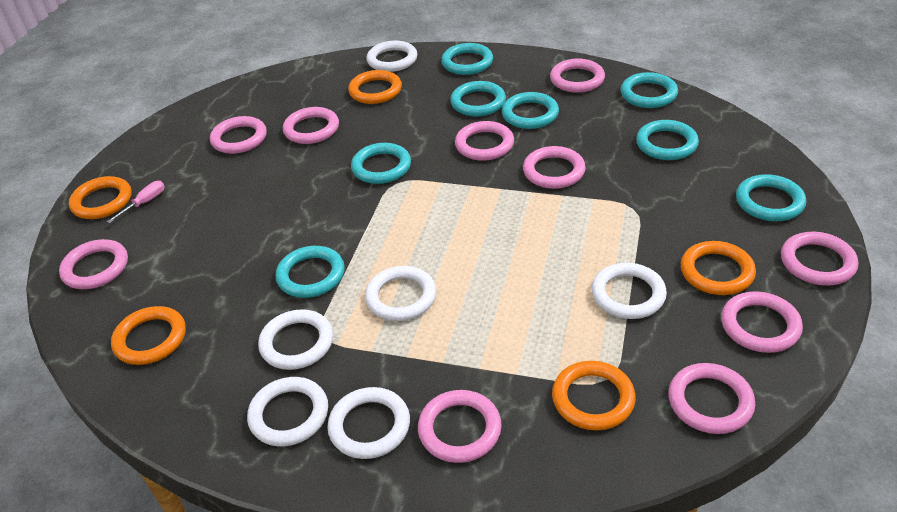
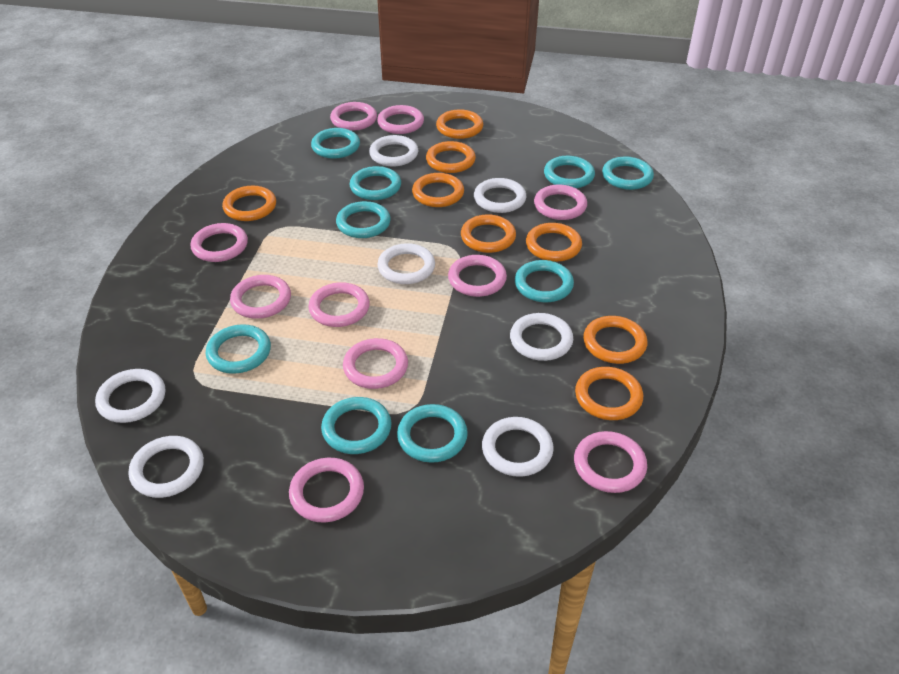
orange ring: [69,176,132,219] [111,306,186,365] [348,70,402,104] [552,361,636,430] [681,241,756,295] = 5 -> [222,186,276,221] [412,173,464,207] [426,141,476,173] [436,109,483,139] [461,214,516,253] [526,223,582,262] [575,367,643,420] [583,316,647,364] = 8
pink screwdriver: [107,181,165,223] = 1 -> none = 0
turquoise ring: [275,246,345,298] [351,143,411,184] [441,43,493,75] [450,81,506,116] [502,92,559,129] [620,72,678,108] [636,120,699,160] [736,174,806,221] = 8 -> [206,324,271,374] [311,128,360,159] [321,397,392,454] [336,201,391,238] [350,166,401,200] [397,404,468,463] [515,260,574,302] [544,156,595,188] [602,156,654,190] = 9
white ring: [247,377,328,446] [258,309,333,370] [327,387,410,459] [365,266,436,321] [366,41,417,72] [591,263,667,319] = 6 -> [95,369,166,423] [129,436,204,498] [369,135,418,166] [377,243,435,284] [474,178,526,213] [482,417,554,477] [510,313,573,361] = 7

